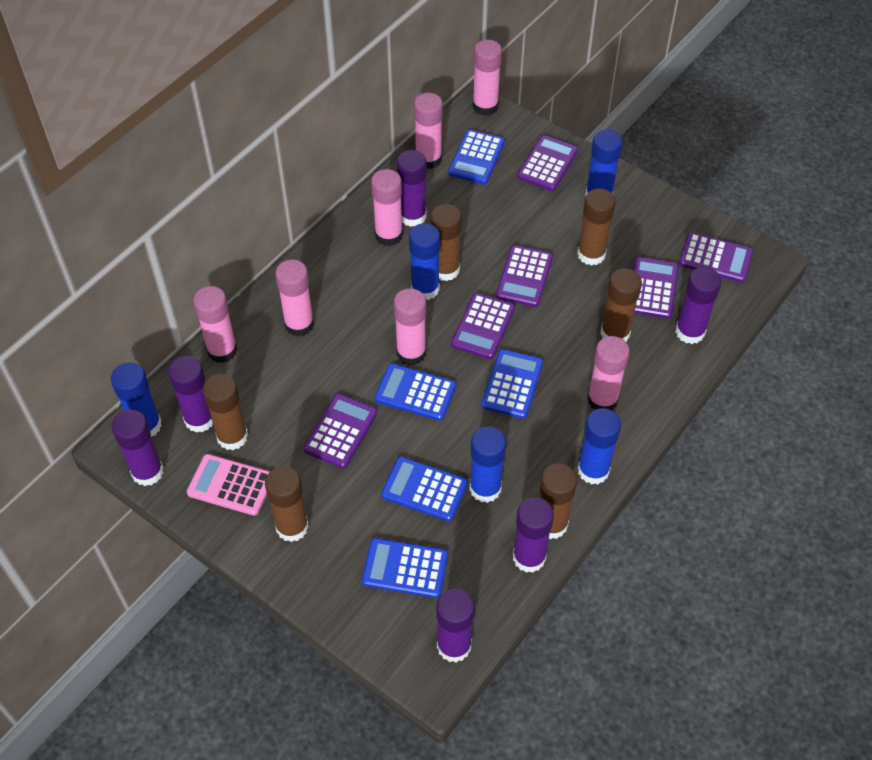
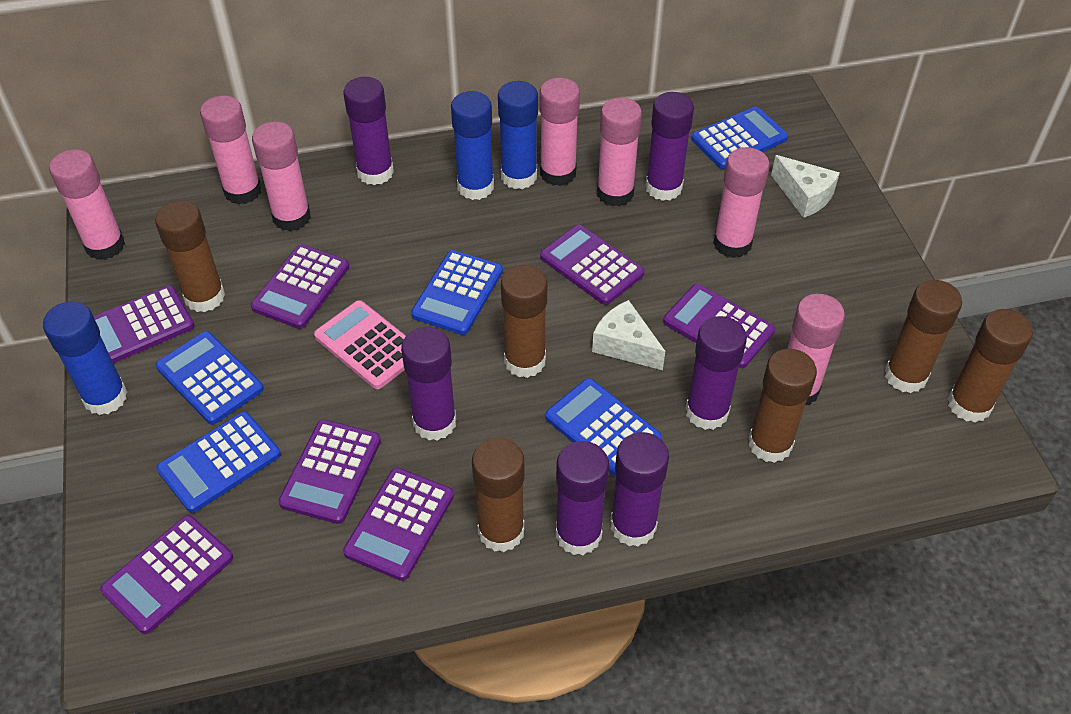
blue glue stick: [111,362,162,437] [409,223,440,300] [469,427,506,503] [578,408,621,484] [585,130,623,197] = 5 -> [43,301,127,415] [451,91,494,200] [498,81,538,189] = 3
purple calculator: [304,394,377,468] [451,293,515,359] [496,245,553,307] [517,135,578,191] [633,257,679,318] [679,232,754,283] = 6 -> [94,285,195,363] [100,515,233,634] [251,244,349,329] [278,419,381,524] [343,467,454,581] [540,225,644,305] [663,284,775,368] = 7
white cheese: none = 0 -> [592,300,665,370] [771,155,840,218] = 2

